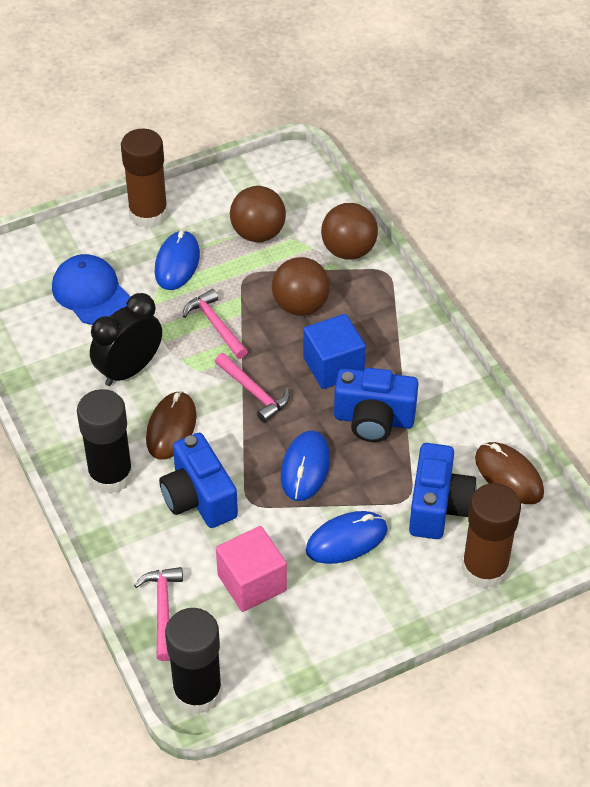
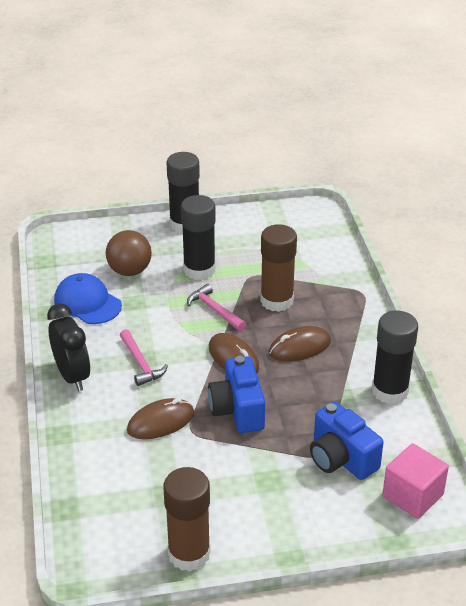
black glue stick: [77,389,133,494] [165,608,223,715] = 2 -> [167,152,200,233] [181,195,216,280] [372,311,418,404] = 3
blue camera: [159,433,238,528] [334,368,419,442] [409,443,477,539] = 3 -> [208,356,265,433] [310,402,384,480] = 2
blue cube: [303,314,366,389] = 1 -> none = 0
blue mouse: [155,230,200,290] [281,431,330,501] [306,511,388,564] = 3 -> none = 0
brown ball: [230,186,286,242] [272,257,330,316] [321,203,378,260] = 3 -> [106,230,152,276] = 1
brown mouse: [146,391,197,460] [475,442,544,504] = 2 -> [127,398,195,439] [209,333,259,373] [269,326,331,362] = 3
pink hammer: [134,567,183,661] [183,289,248,359] [215,353,290,423] = 3 -> [120,329,168,386] [187,284,246,331] = 2

